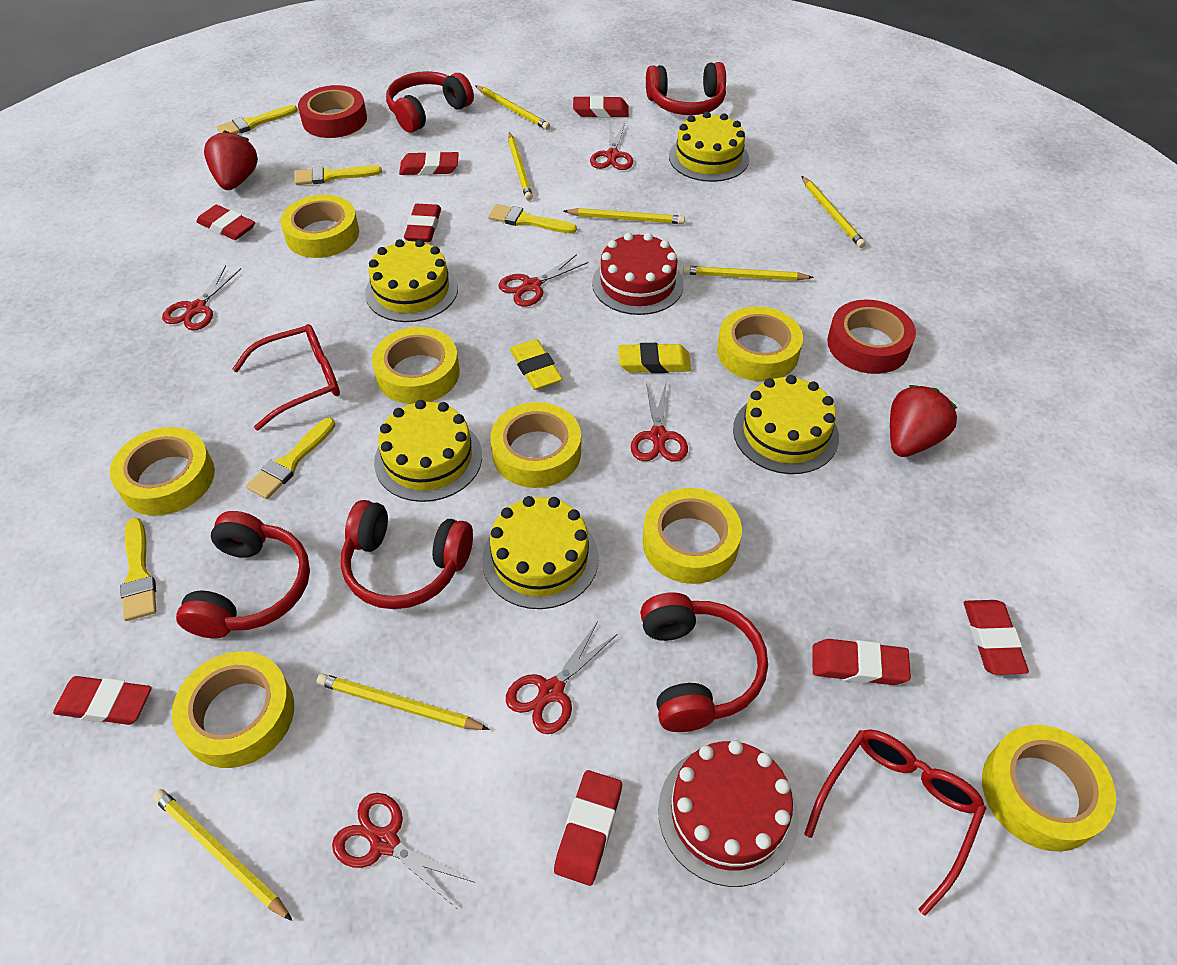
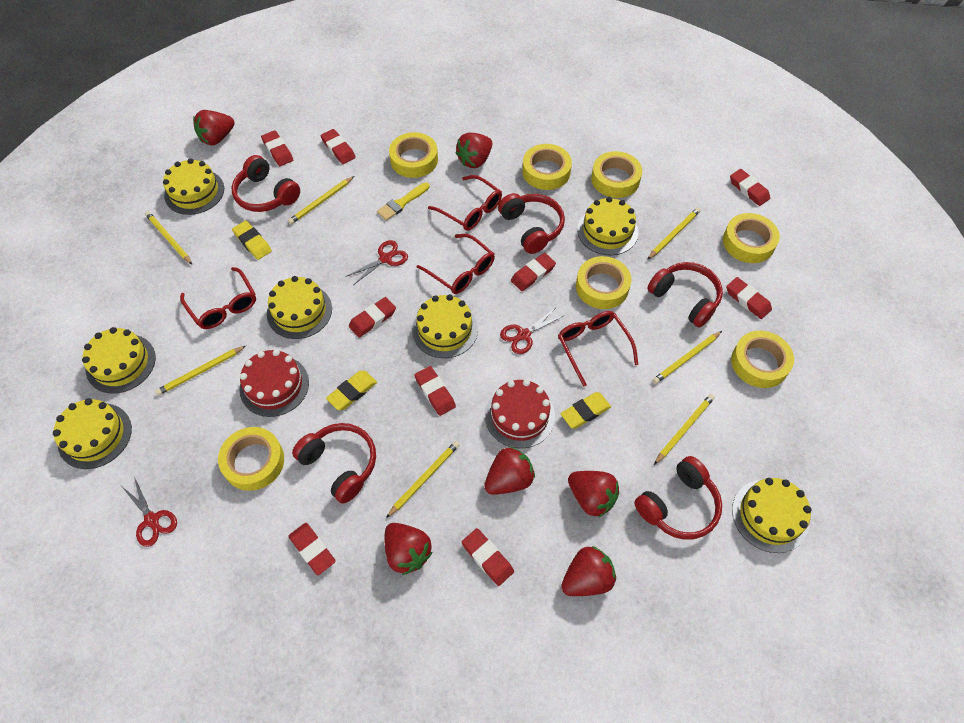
red eraser: [53,676,152,725] [196,205,255,240] [399,151,459,175] [404,204,441,242] [554,770,622,886] [573,96,629,118] [812,639,911,685] [964,600,1029,675] = 8 -> [261,130,293,166] [288,523,336,575] [321,129,356,164] [349,297,396,338] [415,366,456,416] [462,528,514,586] [511,253,556,291] [726,277,772,319] [730,169,770,206] = 9
red glasses: [232,324,340,430] [804,730,986,916] = 2 -> [180,267,256,329] [417,234,495,294] [428,175,502,231] [558,311,639,387] = 4
red scissors: [162,265,241,331] [332,793,475,907] [498,254,588,307] [506,621,617,734] [590,123,633,170] [631,383,688,462] = 6 -> [122,477,177,547] [346,240,408,284] [500,308,565,354] = 3
red strawberry: [204,130,258,190] [890,385,957,457] = 2 -> [193,110,235,145] [385,523,432,575] [456,133,492,168] [484,446,535,495] [561,546,616,596] [568,471,619,518] = 6
red tape: [298,85,367,138] [827,299,916,374] = 2 -> none = 0
yellow brush: [120,518,156,621] [217,105,298,134] [246,418,336,499] [295,165,382,185] [488,204,577,233] = 5 -> [377,182,430,221] = 1
yellow cake: [365,239,458,322] [374,400,482,502] [482,496,599,609] [669,111,749,182] [733,375,839,474] = 5 -> [53,398,132,469] [82,327,156,394] [163,158,224,215] [267,276,332,339] [412,294,478,358] [577,197,638,255] [732,478,811,553] = 7
yellow eraser: [510,339,562,390] [618,343,691,373] = 2 -> [232,221,272,260] [326,371,377,410] [560,392,611,429] = 3
yellow tape: [110,427,215,516] [172,651,294,768] [280,195,359,258] [372,327,460,404] [490,402,581,488] [642,488,742,584] [717,306,803,382] [982,725,1116,852] = 8 -> [218,427,284,491] [389,132,438,178] [522,144,572,190] [576,256,631,309] [591,151,642,198] [723,213,780,263] [731,331,794,388] = 7

